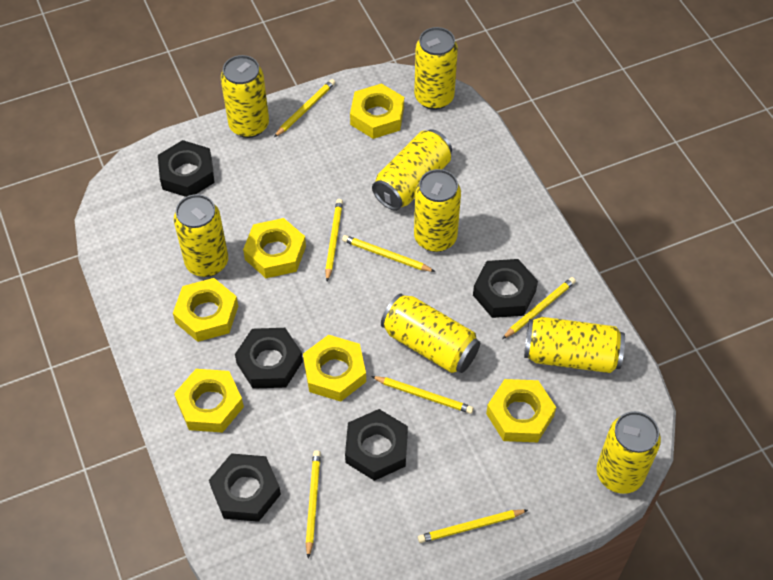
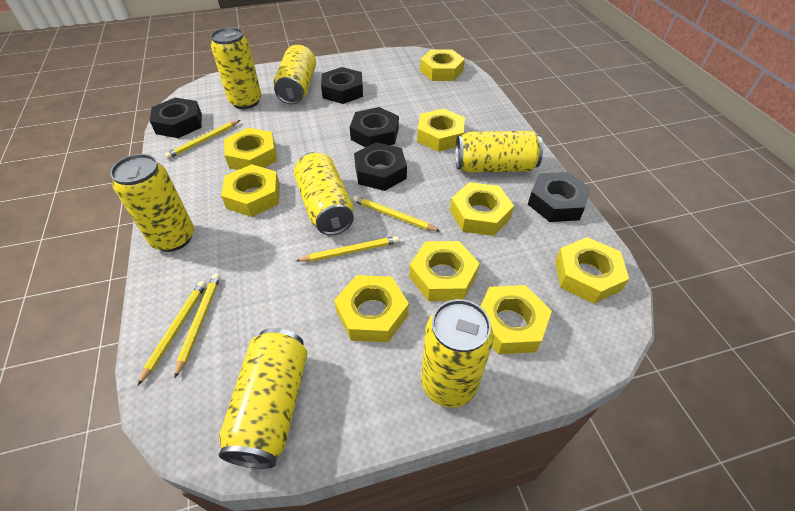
yellow can: [174,194,228,277] [221,55,269,138] [372,129,452,211] [381,293,480,373] [414,27,458,110] [414,169,461,252] [524,317,625,373] [596,411,661,494] = 8 -> [110,154,194,252] [211,27,261,109] [219,328,307,469] [274,45,316,104] [294,152,354,235] [421,299,494,407] [455,131,543,172] = 7
yellow nut: [173,278,238,342] [174,369,244,433] [243,218,306,278] [303,335,366,402] [350,83,404,139] [486,379,556,442] = 6 -> [221,164,280,217] [224,128,277,170] [334,275,409,342] [409,241,480,301] [417,108,465,152] [420,49,465,81] [450,182,514,236] [480,285,552,354] [555,237,629,304] = 9
yellow pencil: [274,79,335,137] [305,450,321,559] [325,199,343,282] [342,235,435,272] [371,376,474,414] [418,510,528,543] [502,277,576,339] = 7 -> [137,281,206,386] [165,120,240,159] [174,274,220,379] [296,236,399,262] [353,196,441,232] = 5

